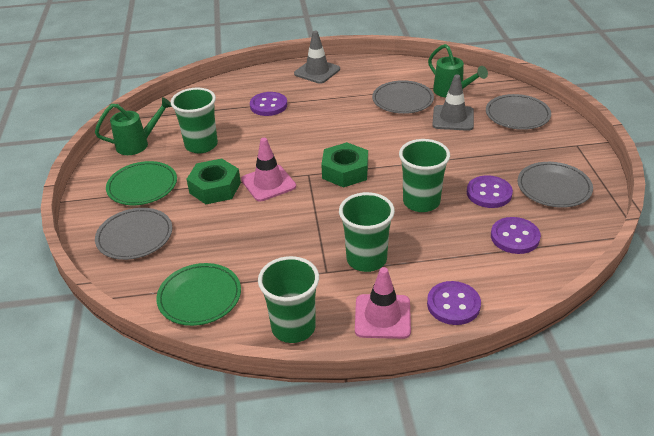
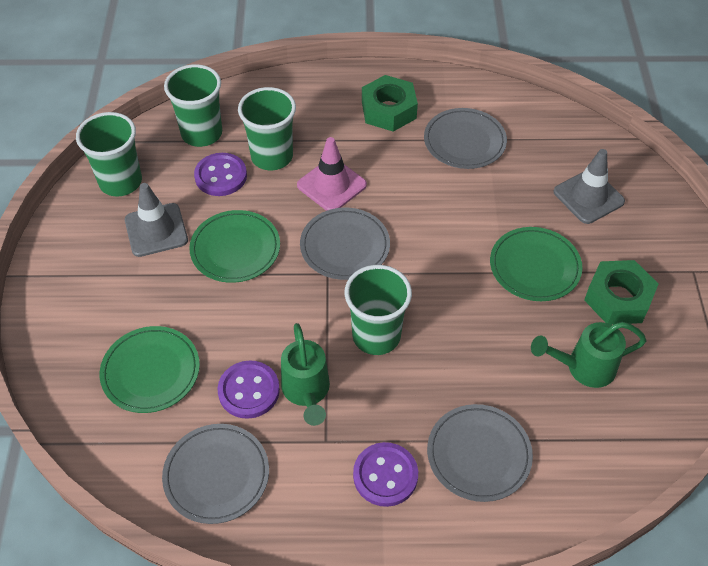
green plate: [106,161,177,205] [156,263,241,326] = 2 -> [100,326,200,413] [189,210,280,283] [490,227,582,301] = 3
pink traffic cone: [241,138,296,201] [355,267,411,339] = 2 -> [297,137,367,211] = 1
purple button: [250,92,287,116] [427,281,481,325] [467,175,513,208] [491,217,541,254] = 4 -> [194,153,247,196] [218,360,280,419] [353,442,418,507] = 3

